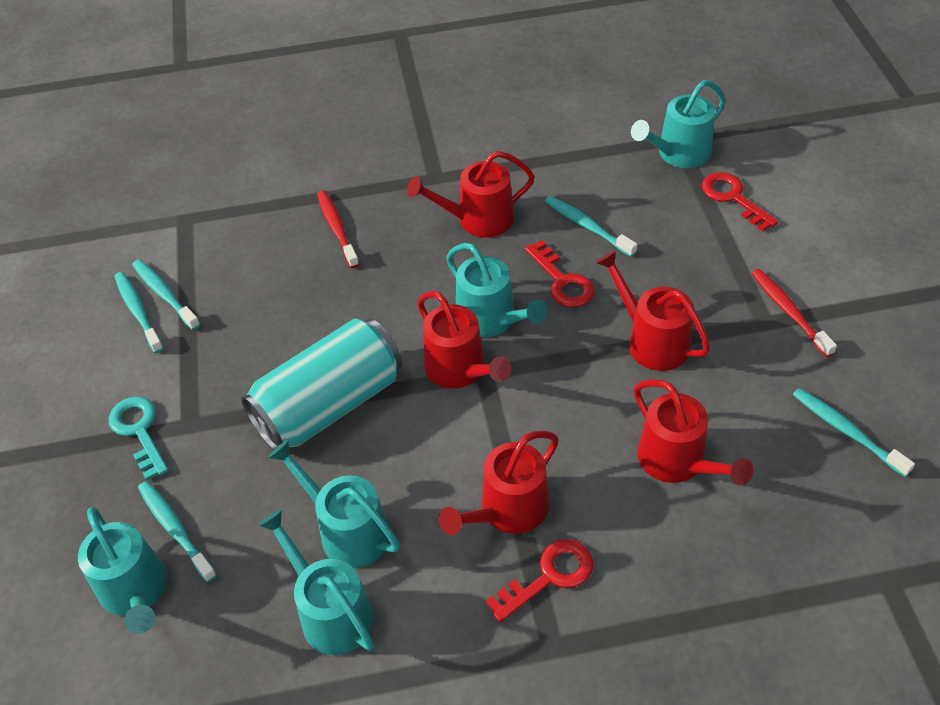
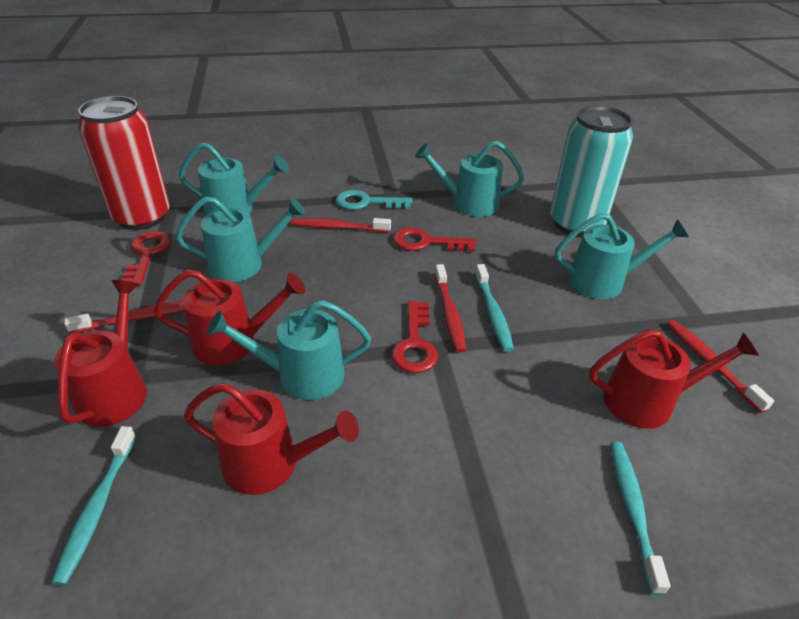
red can: none = 0 -> [78,96,170,230] = 1
red toothbrush: [317,190,359,268] [751,269,837,357] = 2 -> [64,301,184,334] [291,218,391,233] [434,264,466,353] [667,320,774,413] = 4
red watering can: [407,151,535,237] [417,291,511,389] [439,431,559,535] [596,250,710,371] [634,379,753,486] = 5 -> [55,280,147,427] [154,269,305,365] [184,383,359,495] [589,329,759,429] = 4
turquoise toothbrush: [114,272,164,353] [132,260,200,330] [138,481,217,582] [545,196,637,257] [793,388,915,477] = 5 -> [52,426,136,586] [475,264,514,352] [610,442,670,595] = 3

